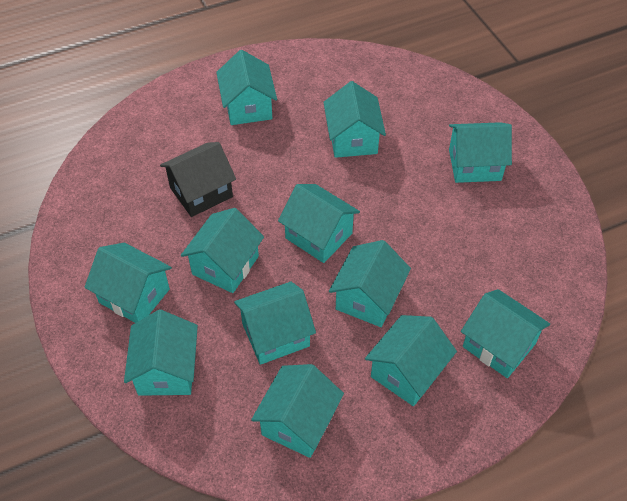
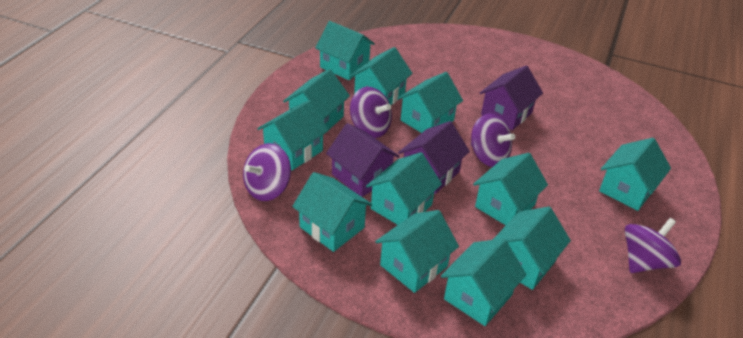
black house: [160,142,236,217] = 1 -> none = 0
purple house: none = 0 -> [326,123,400,197] [398,121,470,194] [480,65,543,130] = 3
purple spinning top: none = 0 -> [243,143,291,201] [350,87,392,138] [471,114,515,167] [625,218,681,273] = 4

